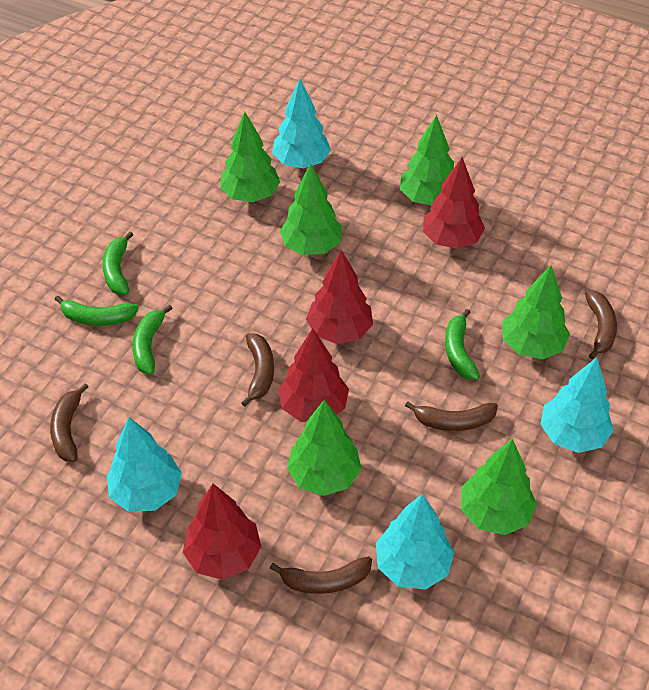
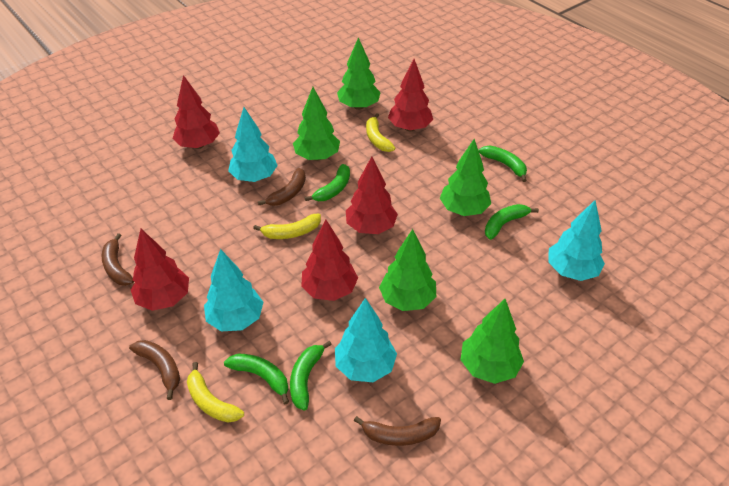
brown banana: [50,383,88,462] [241,333,274,407] [270,556,372,594] [405,401,498,431] [585,291,617,359] = 5 -> [102,233,134,286] [129,340,180,400] [258,168,306,206] [354,416,441,446] = 4
green banana: [55,295,139,326] [102,232,133,295] [132,304,173,374] [445,309,480,380] = 4 -> [224,354,289,404] [290,341,332,410] [305,164,350,201] [478,146,527,182] [485,204,539,240] = 5
green tree: [220,112,280,202] [280,163,342,255] [287,400,361,496] [400,115,454,205] [461,439,537,535] [502,265,570,359] = 6 -> [293,87,340,161] [337,37,381,110] [379,229,436,311] [440,139,491,216] [461,299,524,384] = 5
red tree: [183,484,261,580] [278,328,349,422] [306,250,373,344] [423,157,485,249] = 4 -> [131,229,189,311] [173,75,220,149] [301,220,358,301] [346,156,398,234] [388,59,433,131] = 5
yellow banana: none = 0 -> [187,362,244,422] [253,214,321,239] [366,113,395,152] = 3

